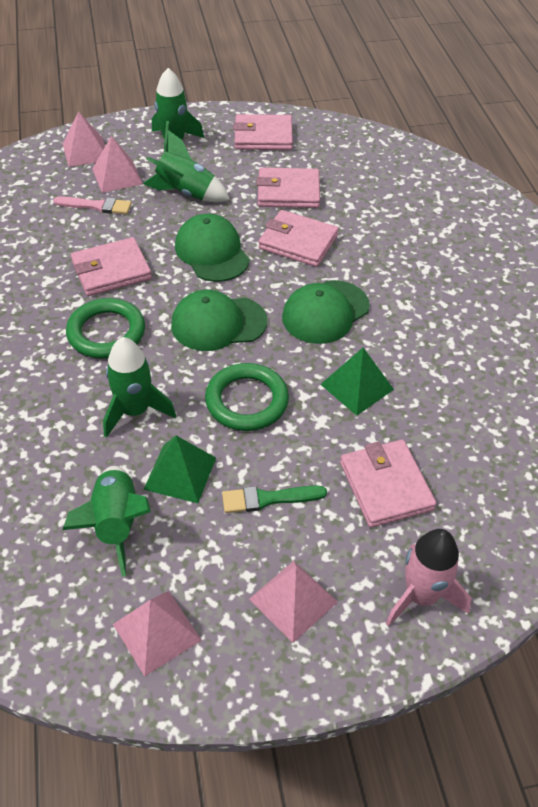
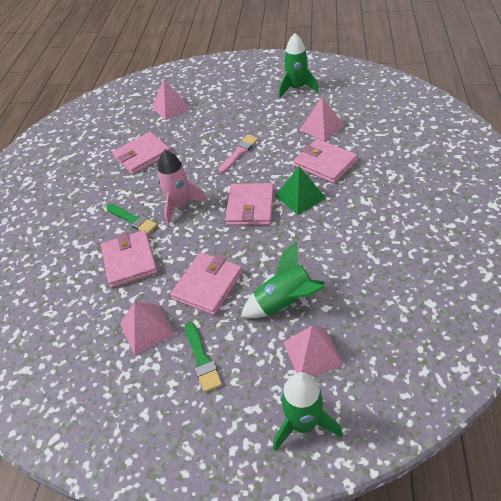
green brush: [222,486,327,513] = 1 -> [106,204,157,235] [185,322,222,392] = 2
green cap: [171,290,267,351] [175,214,250,282] [282,280,370,344] = 3 -> none = 0
green pyramid: [143,436,216,503] [320,348,394,416] = 2 -> [276,166,326,215] = 1
green ring: [66,298,145,359] [205,363,289,431] = 2 -> none = 0
green rocket: [62,466,151,577] [103,337,176,438] [143,130,230,202] [152,68,204,152] = 4 -> [241,241,325,318] [273,372,343,452] [279,33,319,98] = 3

